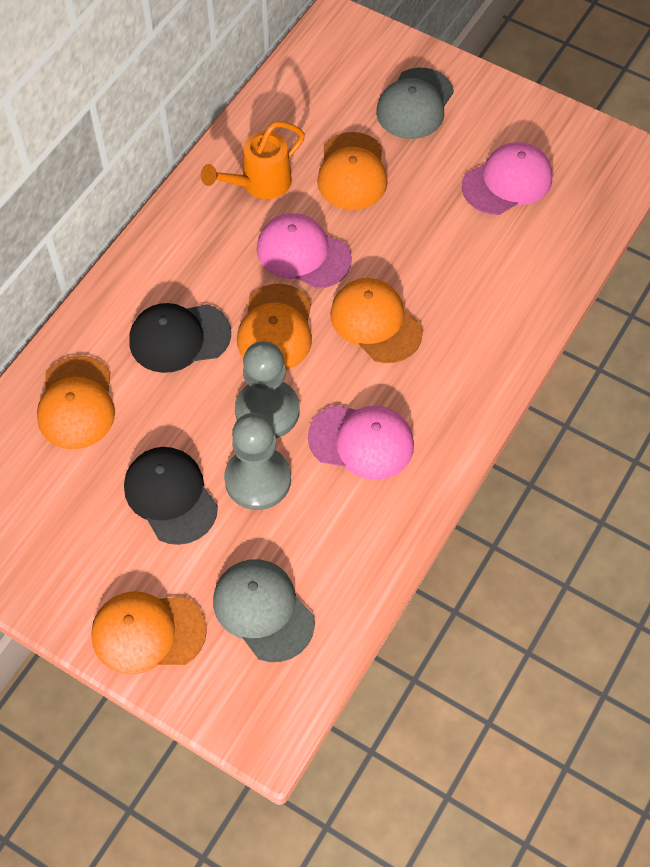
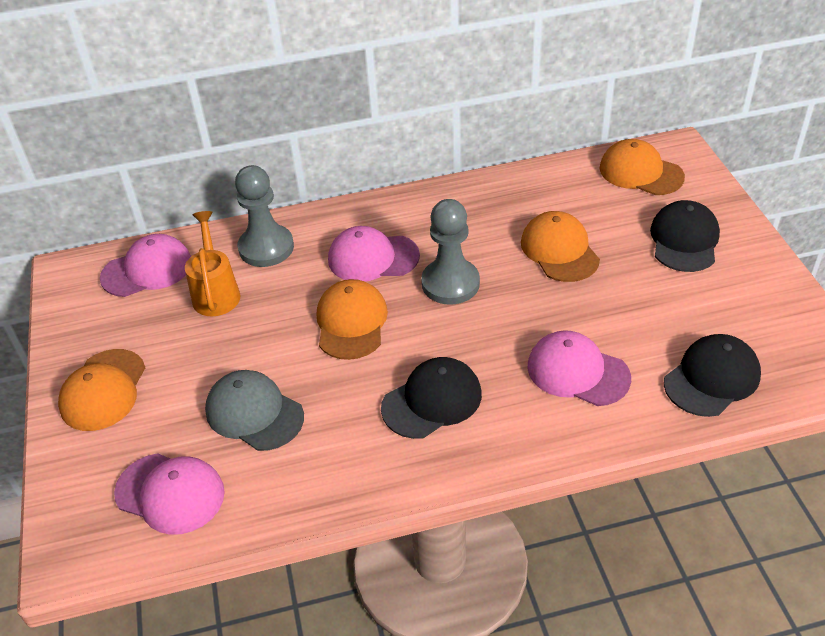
black cap: [124,447,218,545] [129,303,231,373] = 2 -> [381,357,482,439] [650,200,720,272] [664,334,761,417] = 3
grey cap: [213,559,315,662] [376,68,454,139] = 2 -> [205,370,304,451] = 1
orange cap: [37,355,115,449] [91,591,207,674] [237,284,312,370] [317,132,388,210] [330,278,423,363] = 5 -> [58,349,145,431] [317,279,388,360] [521,211,600,282] [600,139,685,195] = 4
pink cap: [257,213,352,289] [308,405,414,480] [462,142,552,215] = 3 -> [100,234,191,297] [114,453,225,535] [328,226,420,282] [527,330,631,406] = 4

